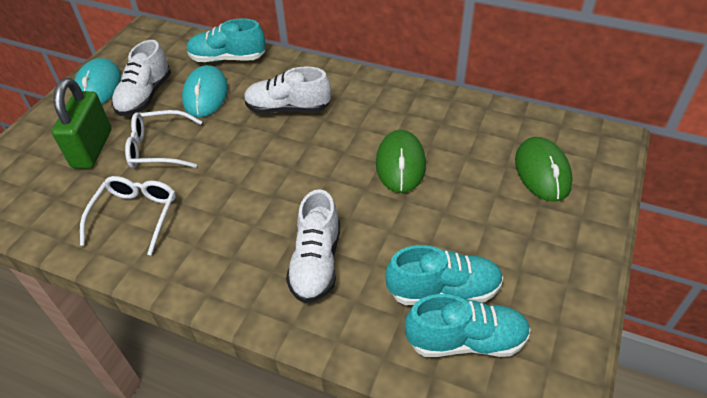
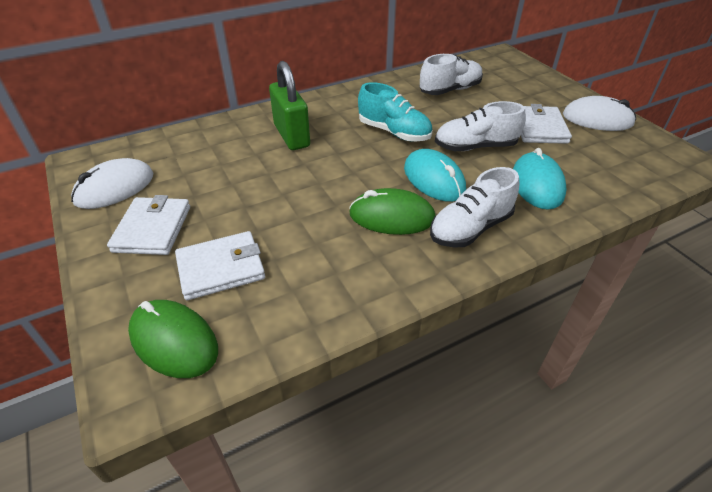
turquoise shoe: [186,18,266,62] [385,245,503,305] [405,294,531,357] = 3 -> [358,82,433,142] = 1
white glasses: [80,176,176,256] [125,110,202,168] = 2 -> none = 0
white mouse: none = 0 -> [71,158,153,209] [563,96,636,131] = 2
white wallet: none = 0 -> [107,195,190,255] [175,231,265,300] [521,104,572,144] = 3

